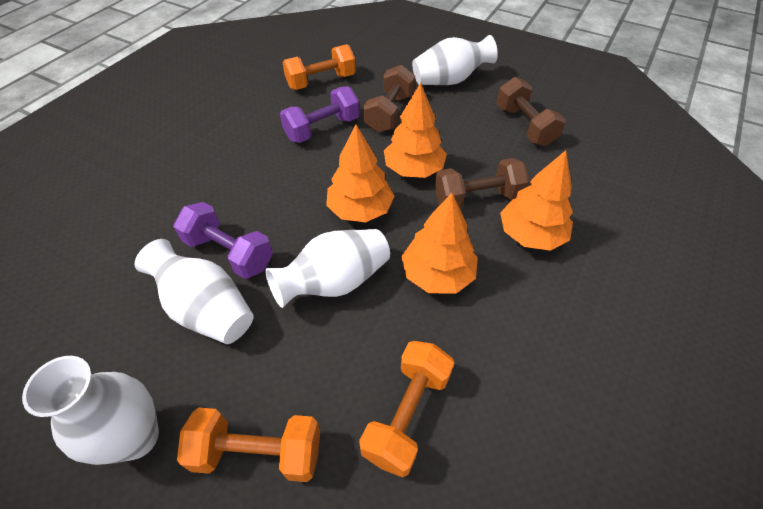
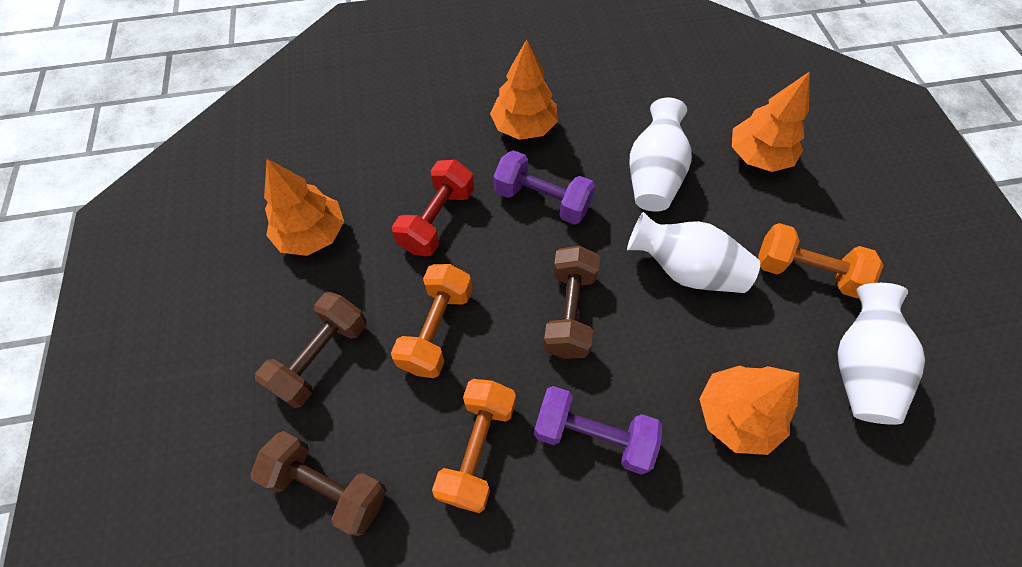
red dumbbell: none = 0 -> [392,160,474,256] = 1
white vase: [22,356,159,465] [135,239,254,344] [265,229,390,308] [412,35,498,85] = 4 -> [627,212,760,293] [629,98,692,212] [838,283,925,425] = 3

